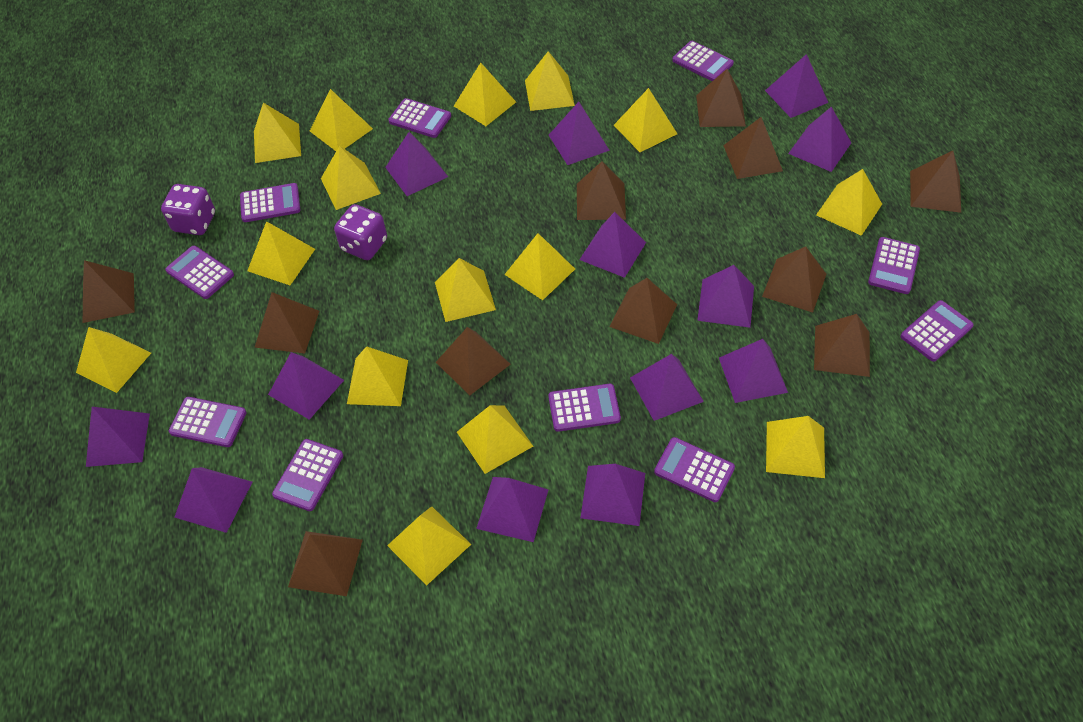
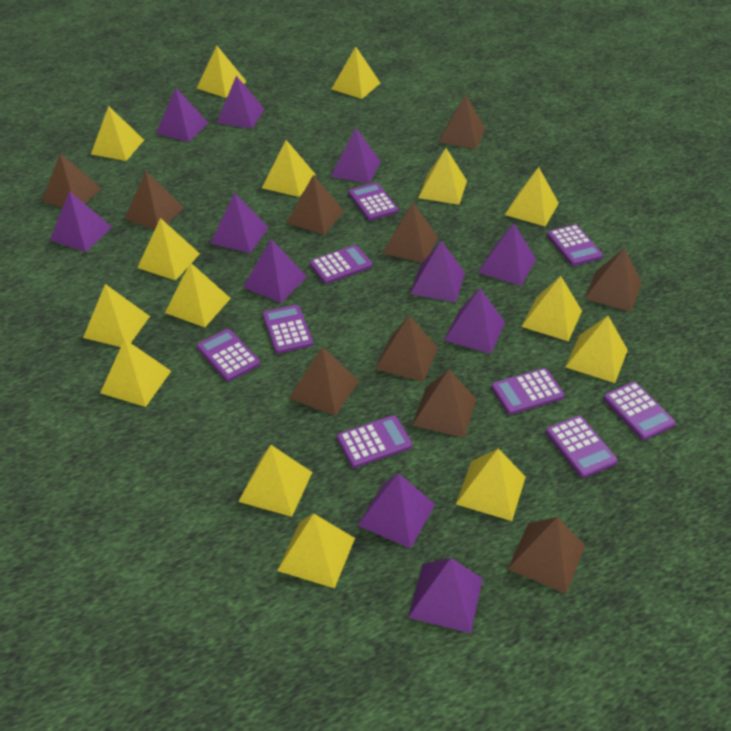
brown pyramid: [83,260,135,323] [254,292,319,353] [288,531,363,596] [436,327,511,395] [577,161,626,220] [610,278,677,344] [696,69,746,127] [723,117,783,179] [762,246,826,313] [814,314,870,377] [910,151,961,213] = 11 -> [42,153,101,208] [124,171,184,230] [286,175,344,235] [289,347,359,416] [375,316,438,382] [383,202,438,263] [412,369,476,438] [439,95,485,149] [508,517,585,594] [584,248,642,312] = 10
purple calculator: [165,246,234,299] [169,397,247,447] [240,183,300,222] [272,439,343,511] [388,98,451,138] [548,384,621,432] [654,437,735,502] [672,41,734,81] [868,237,920,294] [901,300,974,362] = 10 -> [197,329,260,382] [262,305,313,354] [309,245,372,284] [337,415,412,468] [349,183,398,221] [491,368,564,415] [546,416,618,478] [547,224,603,266] [603,382,676,440] = 9
purple dice: [161,184,215,235] [334,204,387,260] = 2 -> none = 0
purple pyramid: [86,407,150,467] [175,467,252,533] [268,352,344,420] [385,132,448,196] [476,477,549,542] [549,102,610,165] [580,212,646,278] [580,464,645,526] [630,354,704,421] [697,265,754,328] [719,339,788,403] [765,54,828,118] [788,107,851,172] = 13 -> [50,191,112,252] [156,88,208,142] [210,193,269,253] [217,76,264,129] [243,239,307,303] [331,127,381,184] [357,473,435,549] [408,558,483,634] [410,241,465,302] [444,289,505,354] [478,223,536,286] = 11

